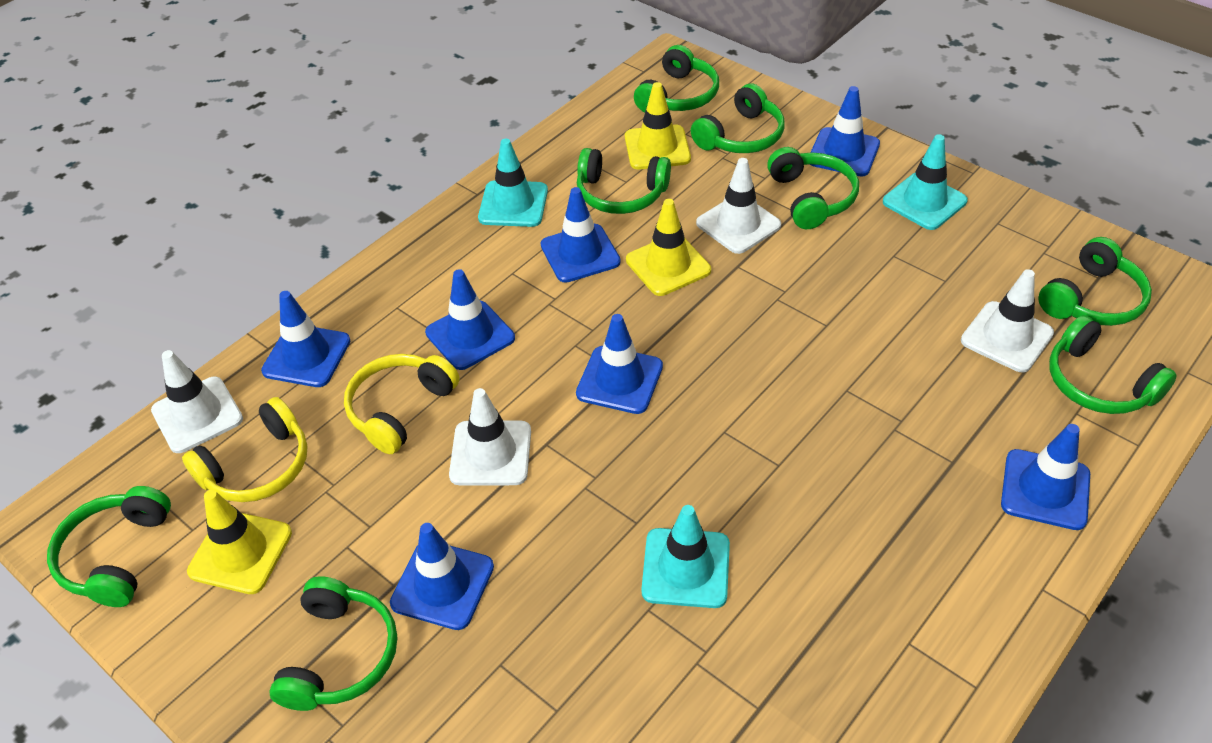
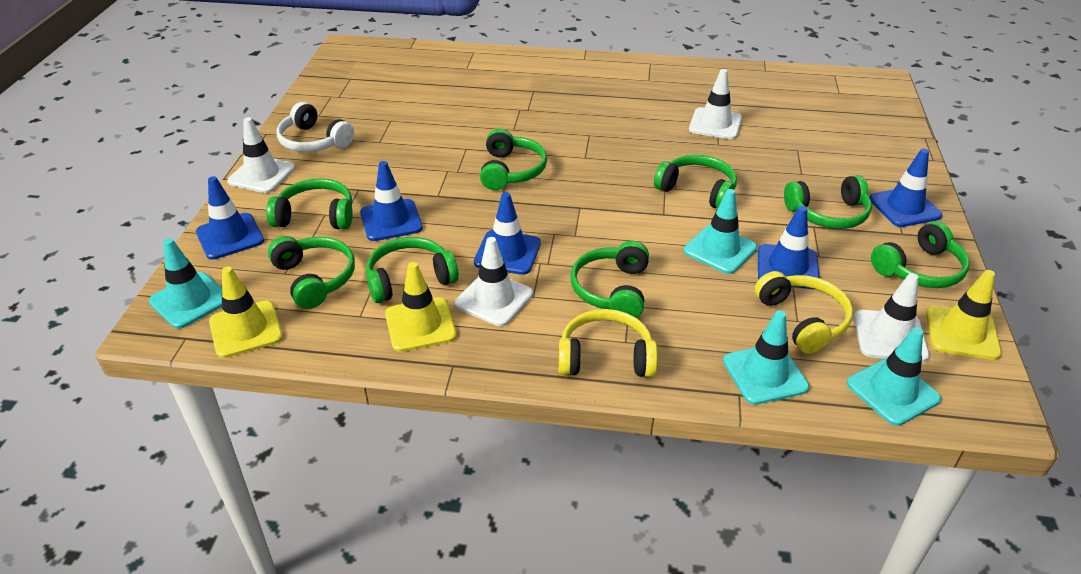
blue traffic cone: [261,291,350,387] [390,523,494,630] [425,269,515,370] [541,187,621,283] [576,314,663,414] [810,86,880,177] [1001,424,1090,530] = 7 -> [196,176,264,260] [360,161,423,241] [474,192,541,275] [758,206,820,289] [869,148,942,227] = 5
turquoise traffic cone: [478,139,548,227] [641,505,730,608] [883,134,968,230] = 3 -> [149,238,222,329] [684,189,757,274] [723,310,809,405] [847,327,941,426] = 4
white headphones: none = 0 -> [277,102,354,152] = 1

